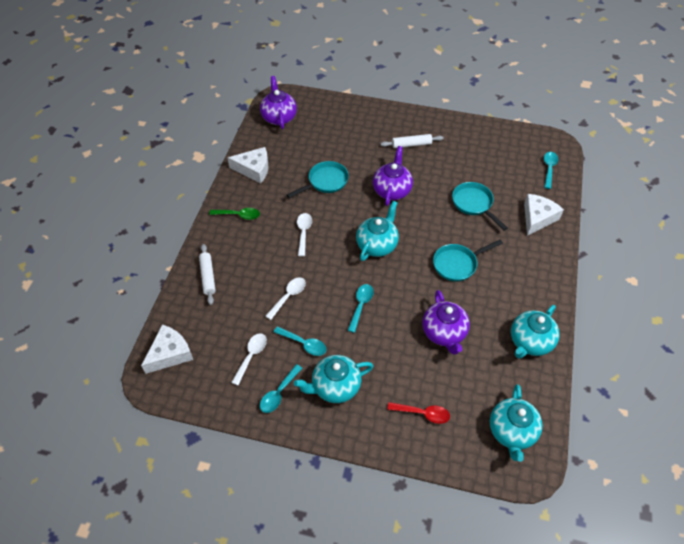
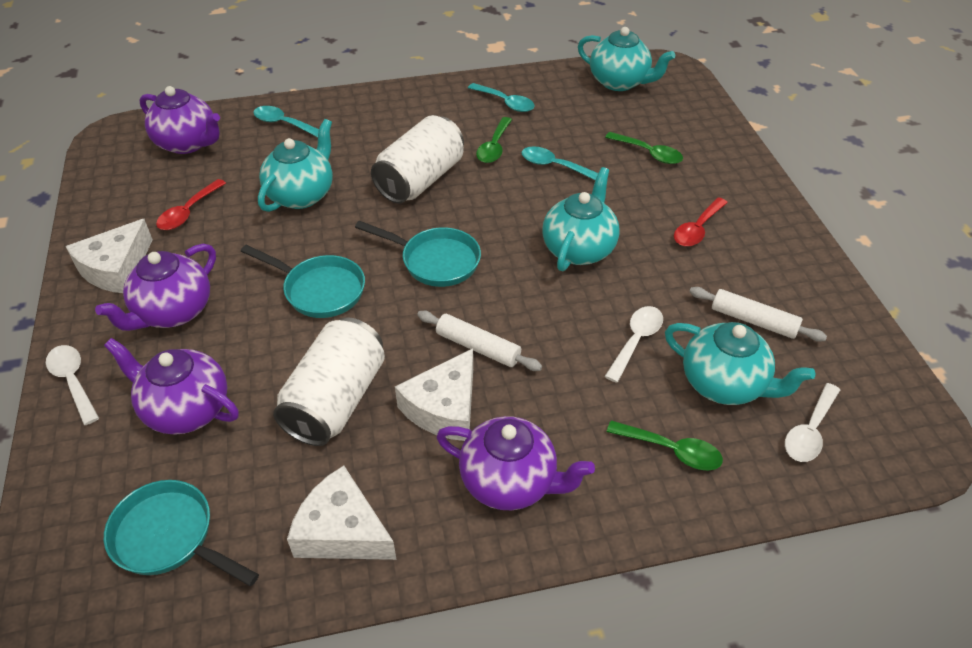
green spoon: [209,208,260,220] = 1 -> [476,117,512,163] [605,132,683,164] [607,420,723,470] = 3
purple teapot: [260,76,297,129] [373,146,413,206] [422,290,470,355] = 3 -> [95,244,216,331] [104,338,239,435] [139,86,220,154] [436,416,595,510] = 4
red spoon: [387,402,450,424] = 1 -> [156,179,226,230] [674,197,728,247] = 2
turquoise spoon: [260,364,302,413] [274,326,326,356] [348,284,374,333] [544,152,558,189] = 4 -> [253,106,319,137] [468,83,534,112] [521,146,598,180] = 3
white can: none = 0 -> [273,317,385,446] [371,115,464,203] = 2

